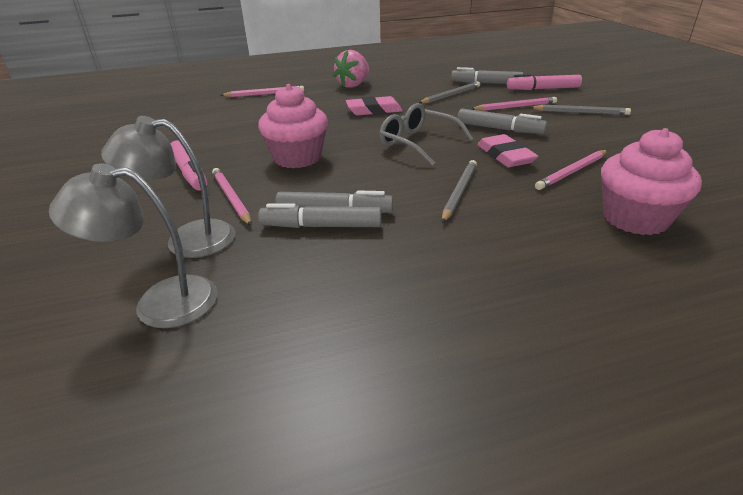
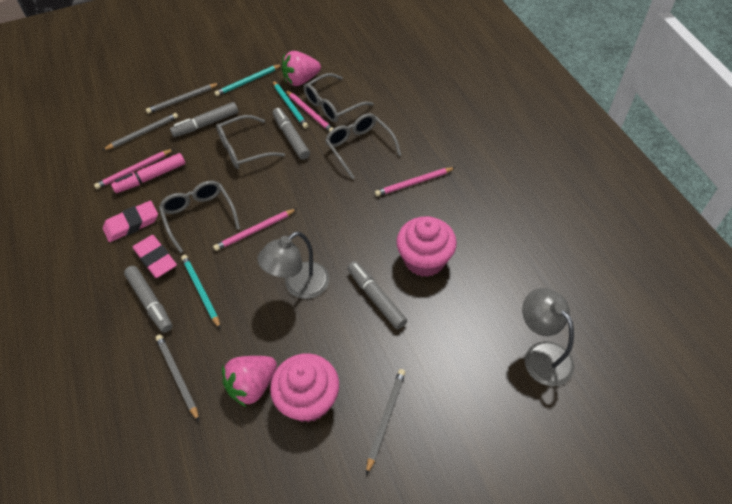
grey glasses: [379,103,473,165] = 1 -> [159,181,240,253] [216,115,285,169] [304,73,374,122] [325,113,401,179] = 4
grey pencil: [419,81,480,103] [442,160,477,223] [530,105,631,115] = 3 -> [102,113,178,151] [146,83,220,114] [156,335,199,421] [366,369,406,475] = 4
pink marker: [170,141,208,191] [507,74,582,90] = 2 -> [111,153,185,193] = 1
pink strawberry: [333,50,369,88] = 1 -> [222,356,277,407] [282,51,321,86] = 2
turquoise pencil: none = 0 -> [181,255,220,328] [214,64,282,96] [272,80,308,129] = 3

